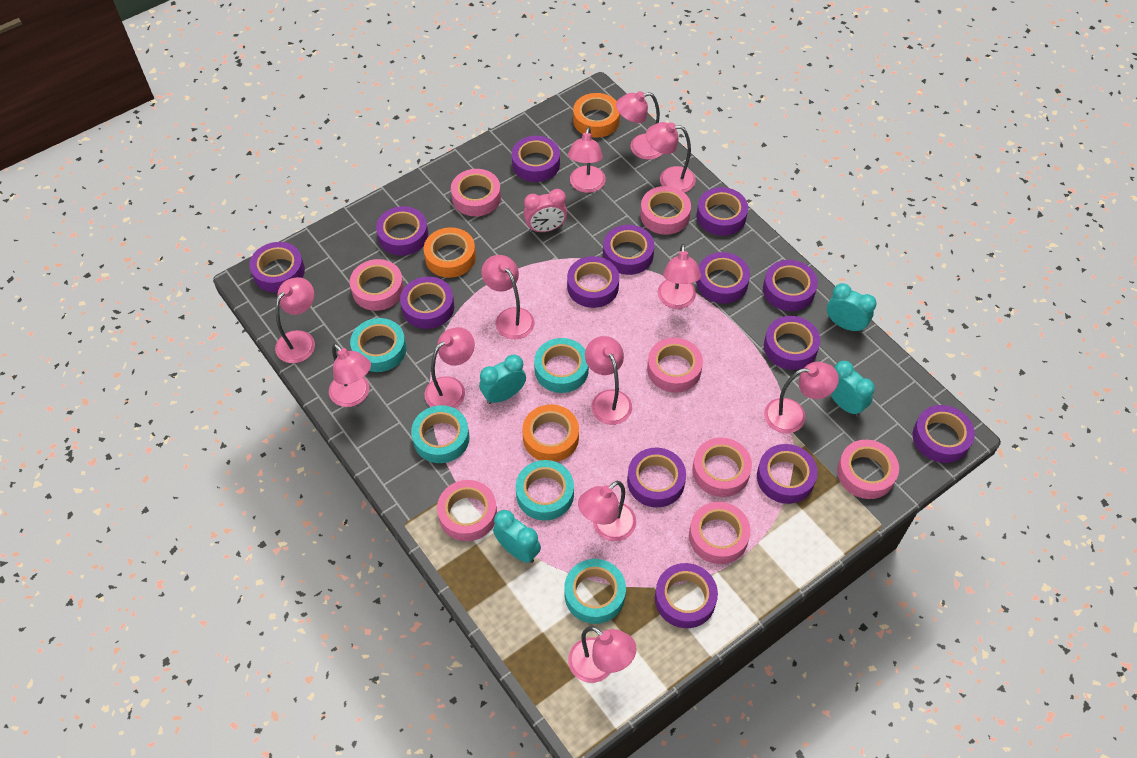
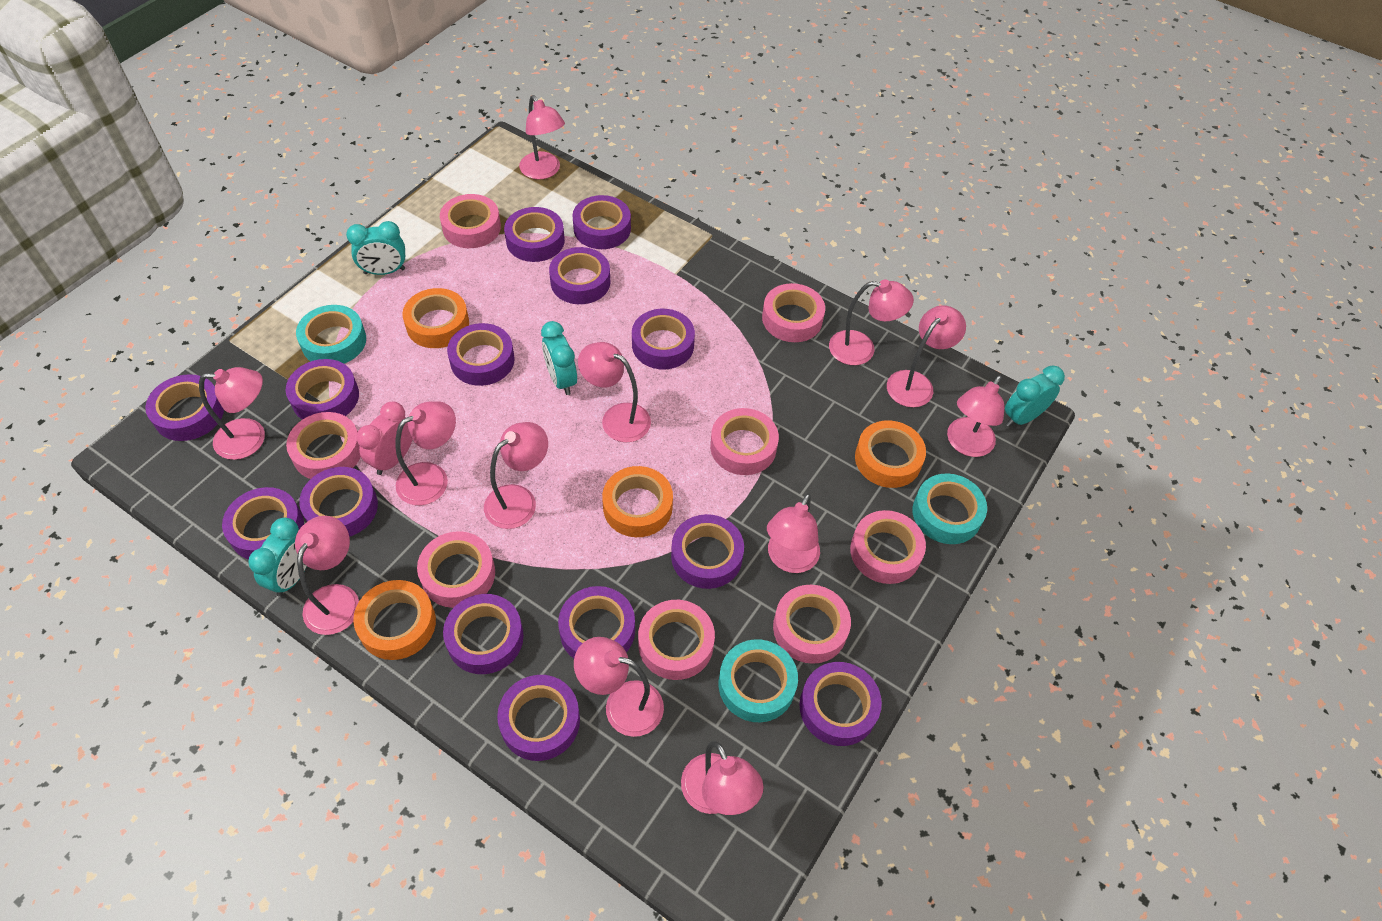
orange tape: [424,227,476,278] [522,404,579,462] [573,93,620,138] = 3 -> [353,580,436,660] [402,288,469,348] [602,466,673,537] [855,420,926,488] = 4
turquoise tape: [350,318,406,372] [411,405,470,463] [516,460,574,520] [534,338,589,393] [564,559,626,624] = 5 -> [296,305,366,363] [719,639,798,722] [912,474,987,544] = 3

